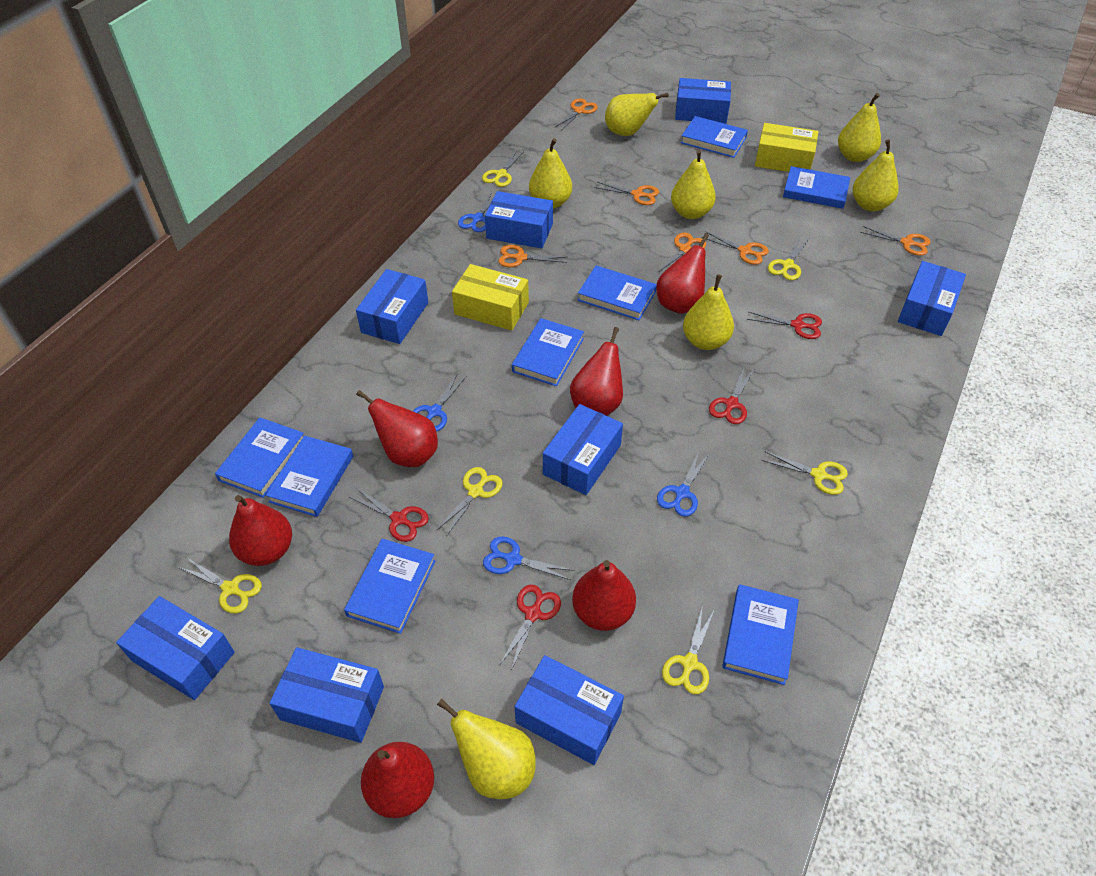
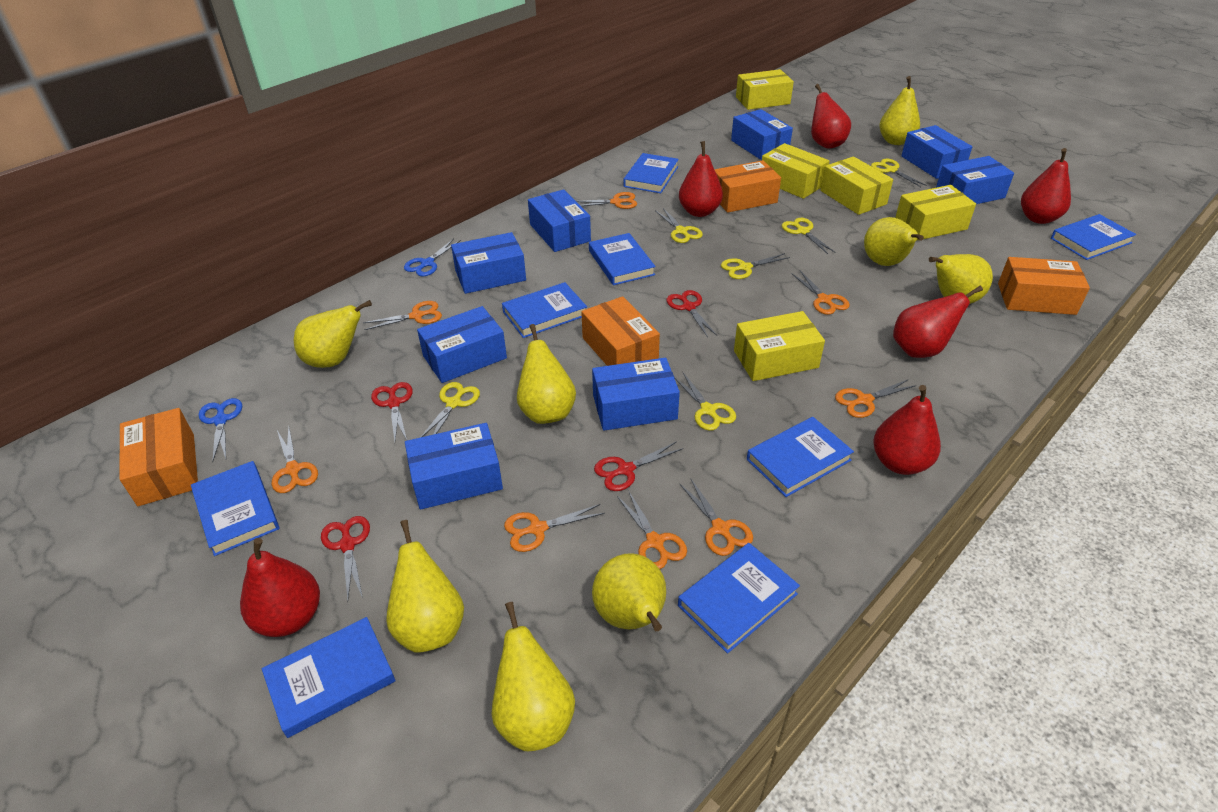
blue scissors: [413,373,467,432] [458,192,493,232] [483,536,574,580] [657,449,710,517] = 4 -> [199,398,242,462] [404,238,461,277] = 2
orange box: none = 0 -> [119,408,198,506] [581,296,660,366] [714,160,781,213] [998,257,1090,315] = 4
orange scissors: [498,245,567,267] [554,98,598,131] [594,182,659,205] [659,232,706,272] [701,231,769,265] [860,226,931,256] = 6 -> [272,427,318,493] [363,301,442,330] [504,504,605,552] [576,192,637,209] [617,490,687,569] [679,478,753,556] [791,271,850,315] [835,379,917,418] = 8
yellow box: [452,264,529,331] [755,123,819,172] = 2 -> [734,311,825,381] [736,69,794,110] [762,143,830,199] [820,156,893,215] [895,185,976,240] = 5
yellow pear: [437,699,536,799] [529,138,572,209] [605,93,669,136] [671,150,716,219] [683,274,734,350] [838,93,881,162] [853,139,898,212] = 7 -> [294,300,372,368] [386,520,464,653] [492,602,575,751] [517,324,576,424] [592,553,666,631] [864,217,924,266] [879,76,920,145] [929,254,993,304] = 8

